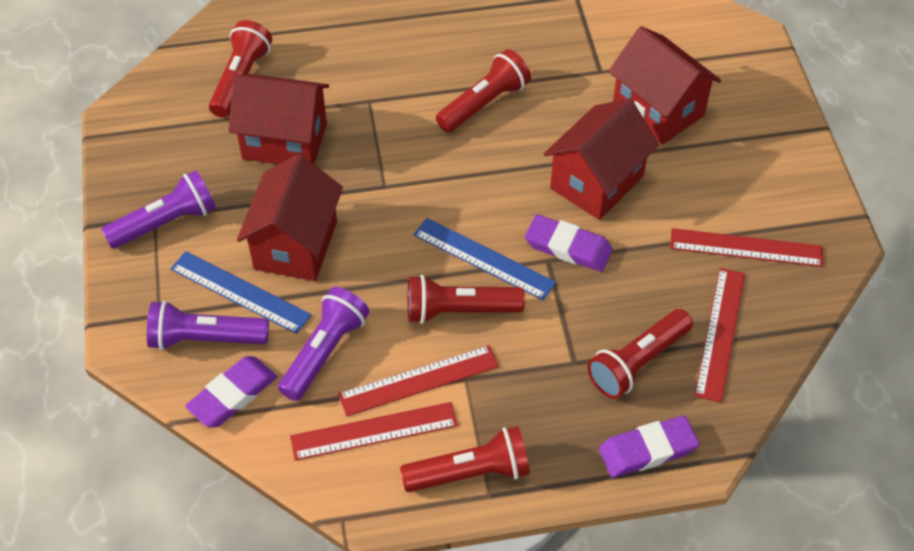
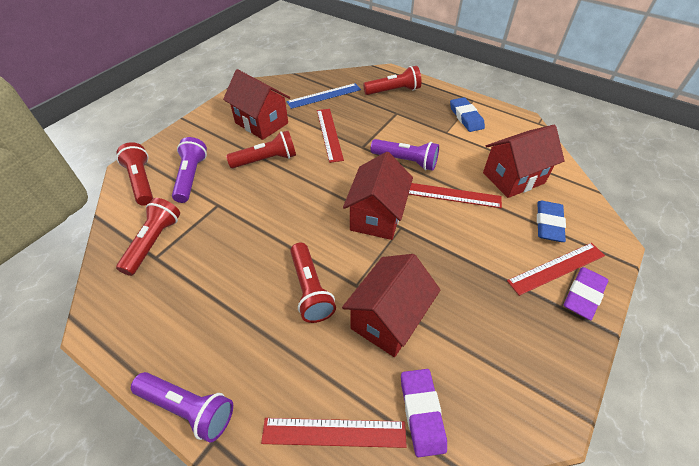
blue eraser: none = 0 -> [450,97,485,132] [537,201,566,242] = 2
blue ruler: [171,251,311,334] [413,218,556,301] = 2 -> [287,83,361,109] = 1
purple eraser: [185,356,277,427] [525,214,613,272] [599,415,699,478] = 3 -> [401,369,447,457] [564,267,608,320] = 2

